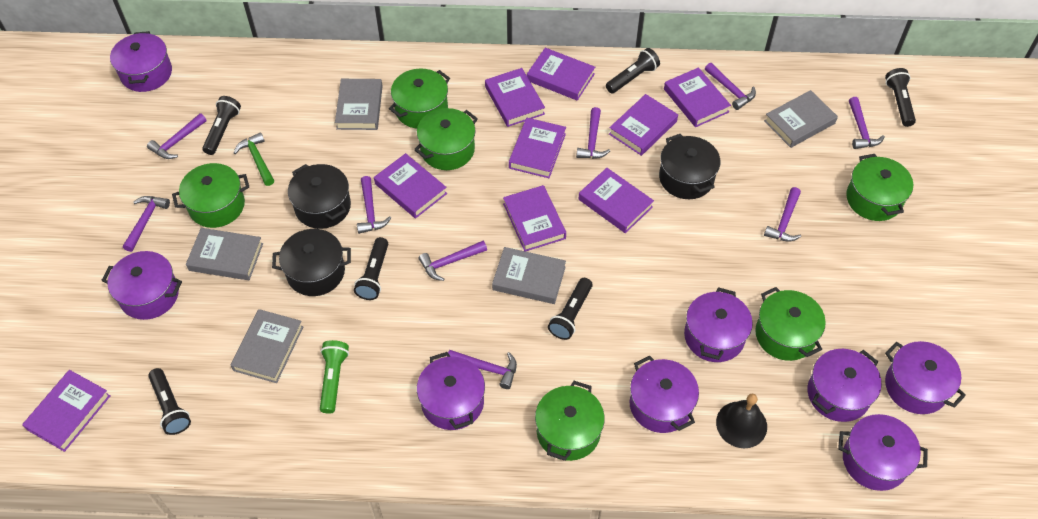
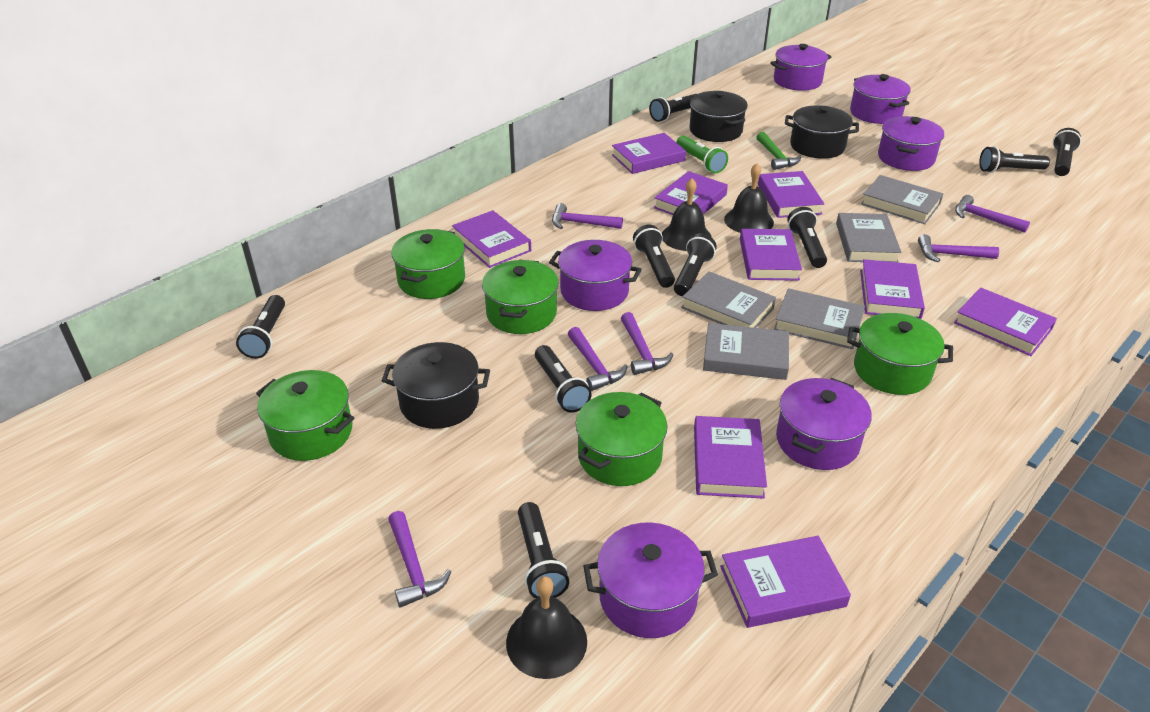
black bell: [716,394,767,448] = 1 -> [506,576,587,679] [662,178,712,251] [724,163,774,233] = 3
black flashlight: [148,368,191,435] [202,96,241,155] [354,237,388,300] [548,278,593,340] [606,48,660,93] [885,68,916,127] = 6 -> [236,295,285,359] [518,502,569,598] [535,345,592,413] [633,224,675,288] [649,94,697,122] [674,233,717,296] [787,207,827,268] [979,146,1050,173] [1053,128,1081,176] = 9
green pot: [172,163,249,228] [389,68,450,129] [414,108,478,170] [535,381,605,461] [755,287,826,361] [846,154,913,221] = 6 -> [256,370,354,461] [391,229,465,299] [482,260,558,334] [576,392,667,486] [847,313,953,395] = 5
purple hammer: [123,196,170,252] [147,113,207,159] [357,176,391,234] [419,241,487,281] [448,350,517,389] [576,107,610,159] [705,63,756,110] [764,187,801,242] [849,97,885,149] = 9 -> [388,511,452,608] [552,203,623,229] [568,327,627,391] [621,312,673,375] [918,234,999,262] [955,195,1030,233] = 6
purple pot: [101,251,182,320] [110,31,172,92] [417,352,485,430] [630,356,699,433] [684,287,753,362] [807,349,881,422] [838,414,928,491] [885,341,966,414] = 8 -> [549,240,642,311] [583,522,718,638] [770,44,831,91] [776,378,872,470] [850,74,910,124] [878,116,944,171] = 6

